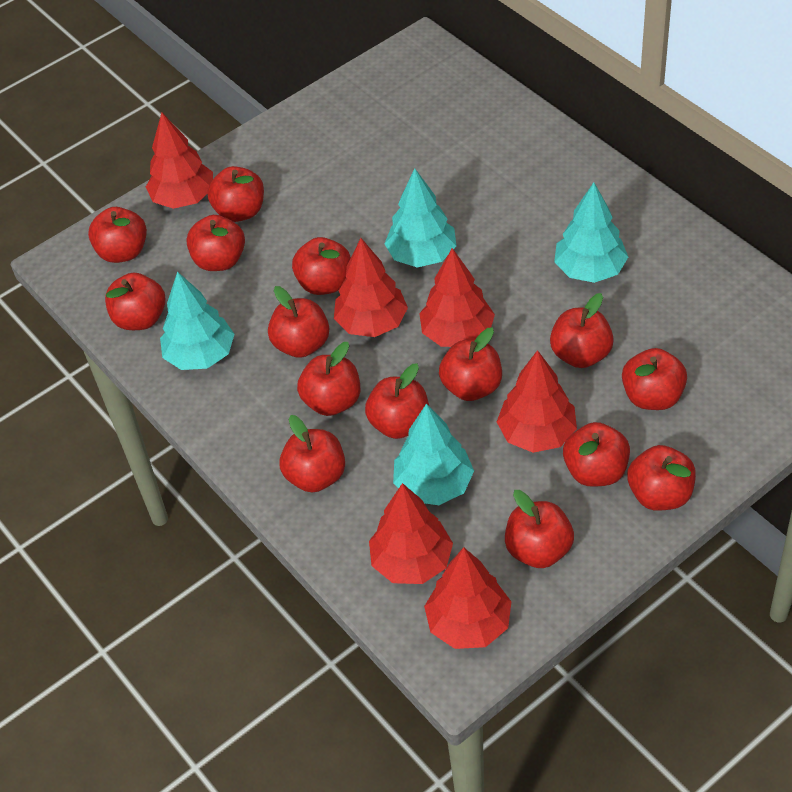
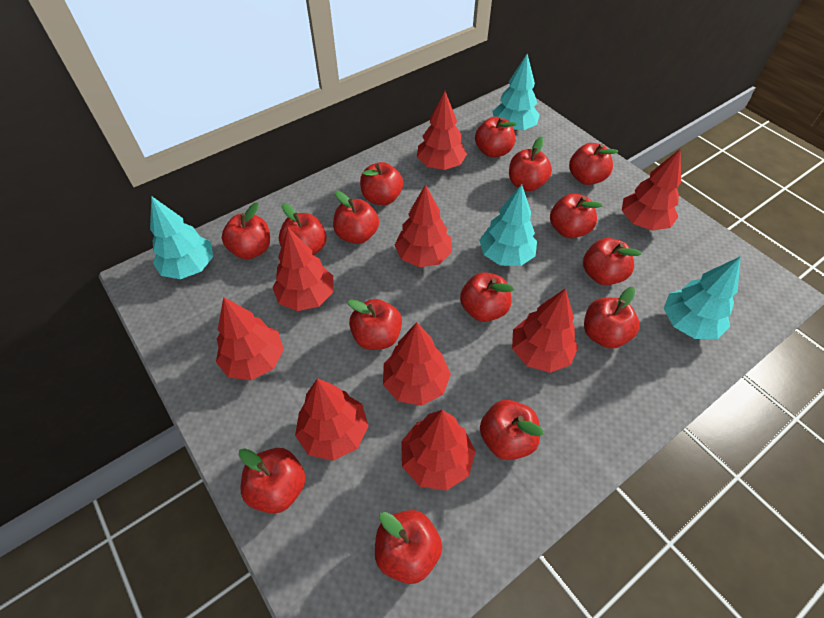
red tree: [146,113,213,209] [334,238,408,337] [369,483,453,584] [419,248,495,347] [424,547,511,649] [497,350,577,453] = 6 -> [216,297,284,380] [273,228,333,311] [295,378,368,461] [383,322,451,406] [395,184,452,267] [401,410,476,490] [417,91,467,170] [512,288,578,373] [622,149,681,231] = 9

